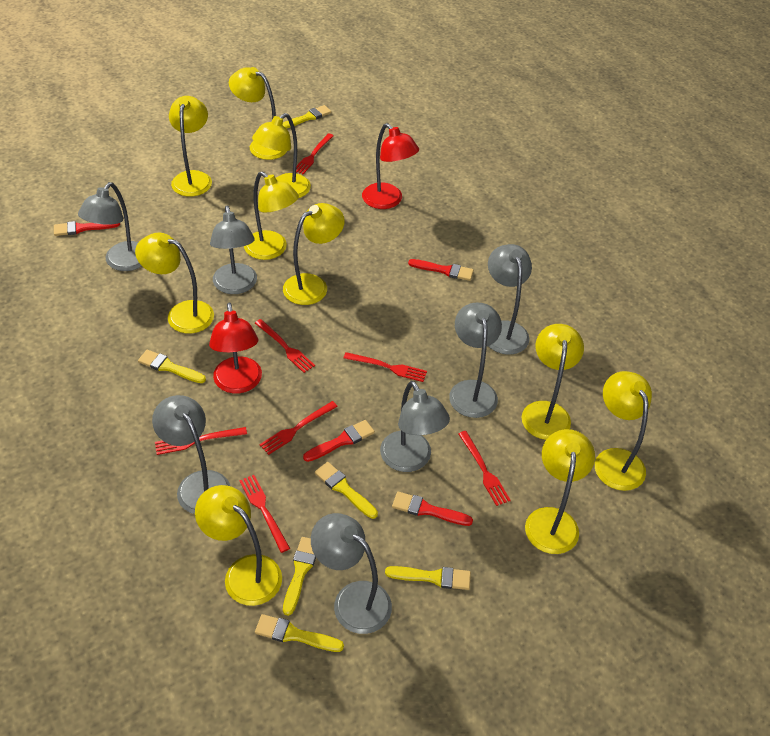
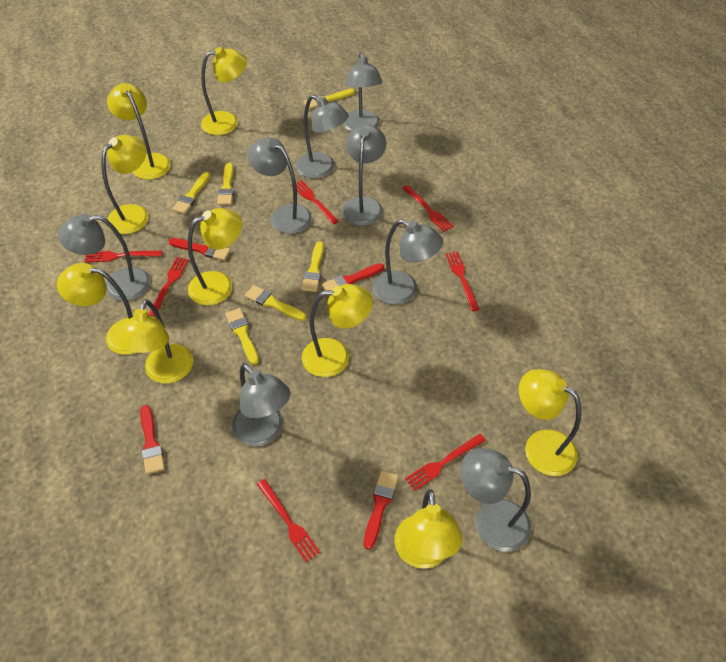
grey lamp: [78,182,142,271] [152,395,230,514] [210,205,257,294] [311,513,392,634] [380,381,450,472] [449,302,502,418] [488,244,532,355] = 7 -> [58,214,151,301] [232,363,290,446] [247,137,312,234] [296,95,349,179] [342,124,386,226] [343,52,382,132] [373,219,443,305] [461,448,531,552] = 8
red lamp: [209,302,262,394] [362,123,419,209] = 2 -> none = 0
yellow lamp: [135,233,214,334] [169,96,212,197] [195,485,282,606] [229,67,287,160] [244,171,299,260] [252,113,311,198] [283,203,345,305] [521,324,584,440] [525,429,595,554] [595,371,652,491] = 10 -> [57,263,134,355] [101,135,149,234] [107,83,171,180] [117,299,193,383] [188,208,242,305] [201,47,247,135] [302,284,373,377] [395,489,462,569] [519,369,581,476] = 9

